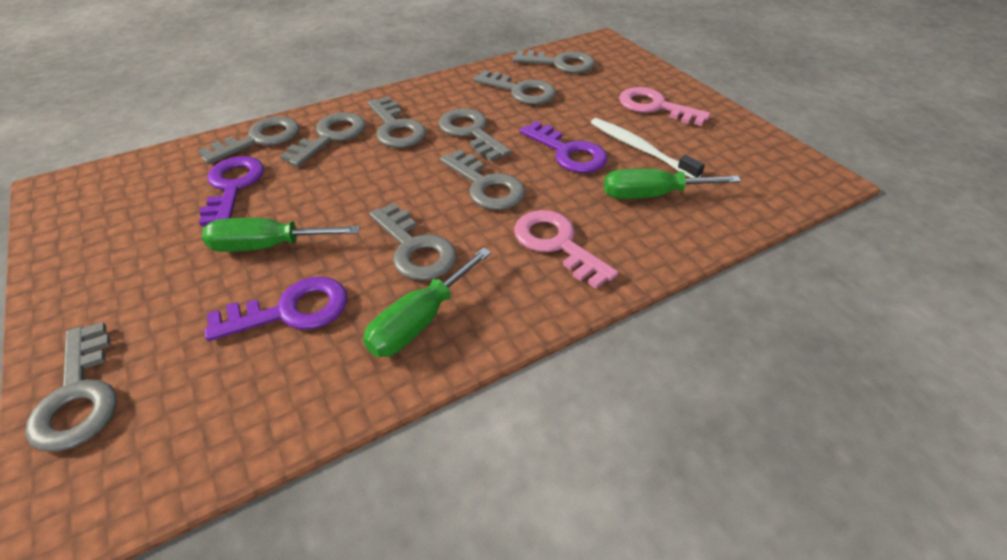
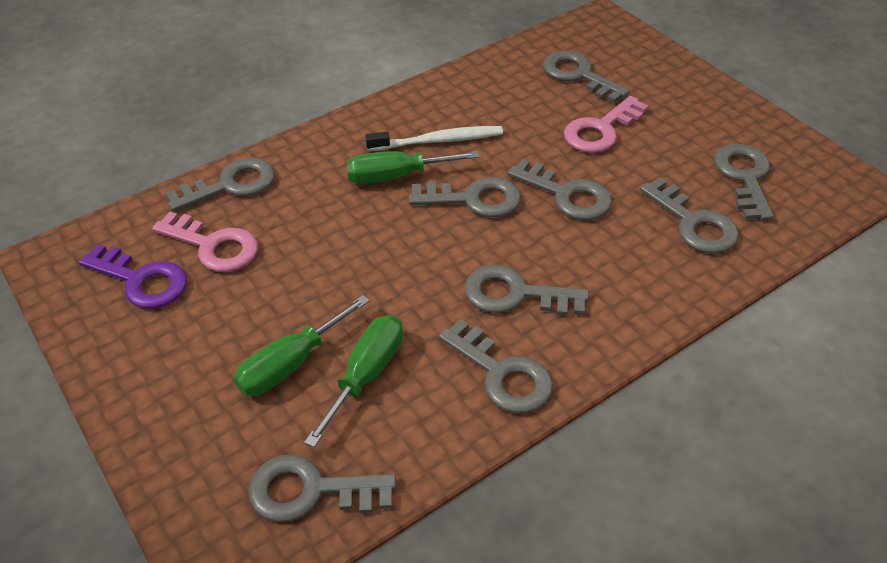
purple key: [199,156,264,226] [205,277,347,341] [520,121,607,173] = 3 -> [78,244,187,309] = 1

